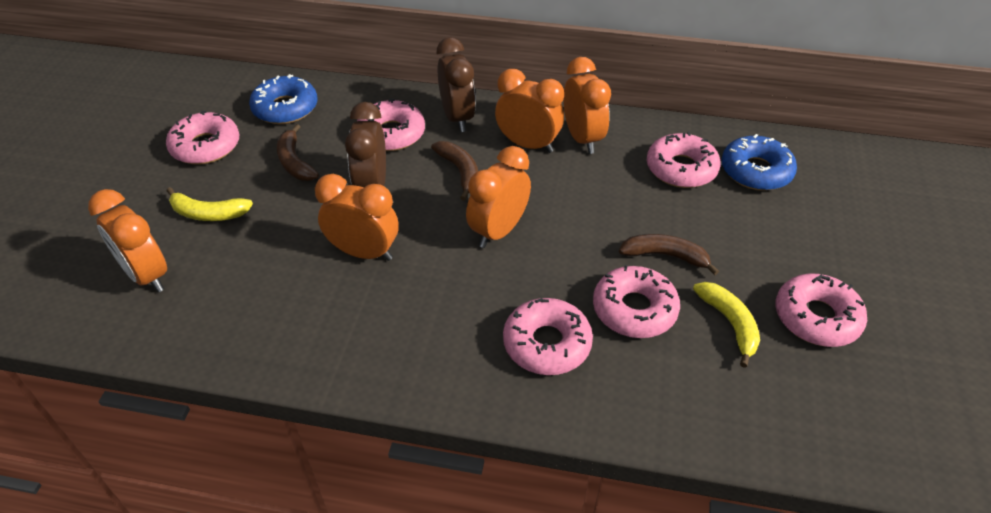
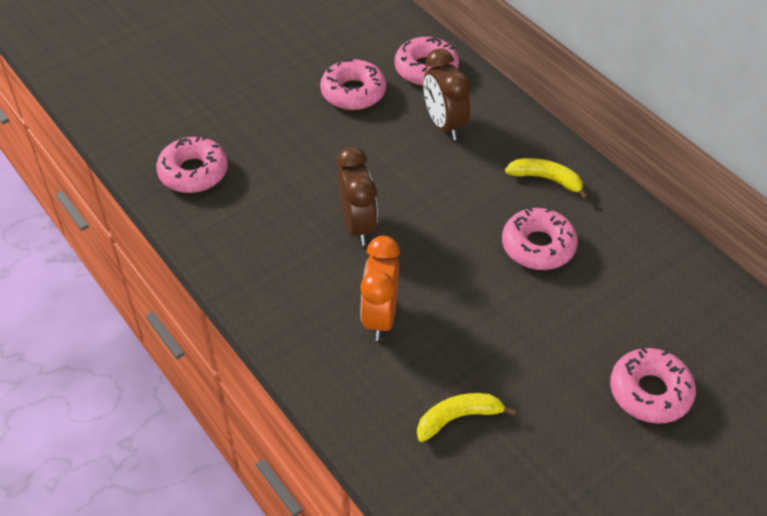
blue donut: [249,74,318,124] [721,134,797,191] = 2 -> none = 0
brown banana: [277,124,319,181] [431,141,478,201] [619,234,719,275] = 3 -> none = 0
orange clock: [88,189,167,292] [315,174,398,261] [466,146,531,248] [495,69,564,153] [563,57,611,154] = 5 -> [360,236,400,341] = 1
pink donut: [166,111,239,165] [357,98,425,151] [503,298,593,375] [593,265,680,338] [647,132,720,188] [775,273,867,347] = 6 -> [156,136,228,193] [320,59,386,110] [395,37,459,86] [502,207,578,270] [610,347,696,424] = 5

